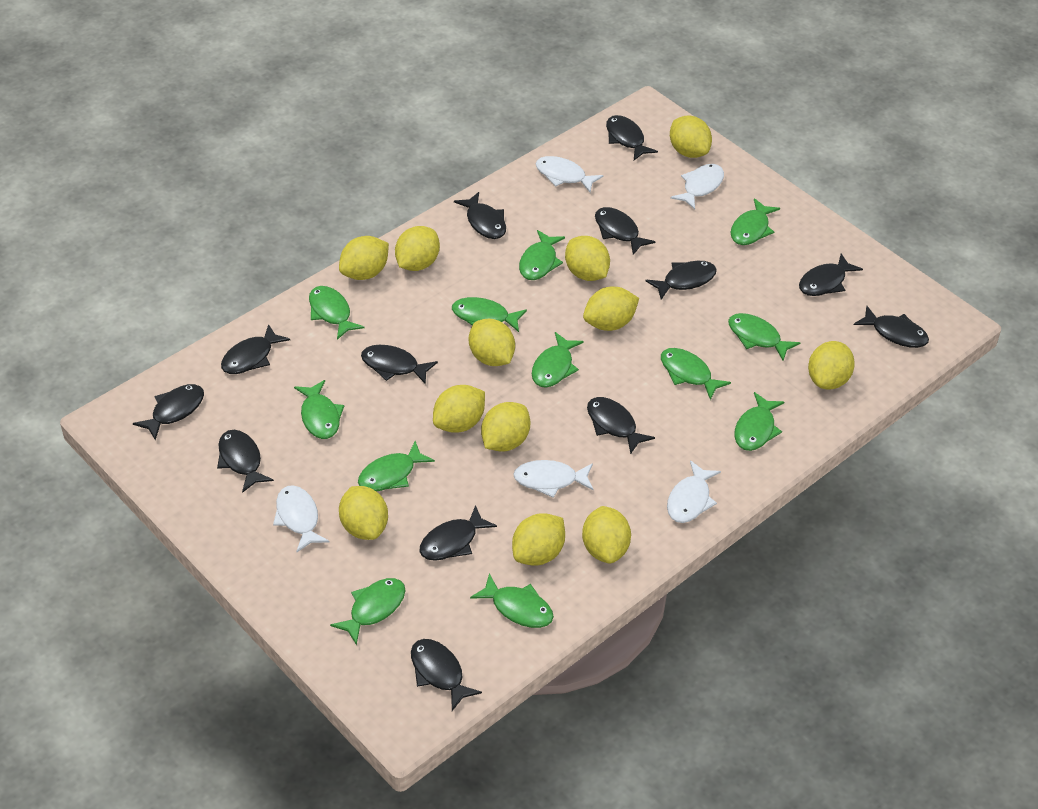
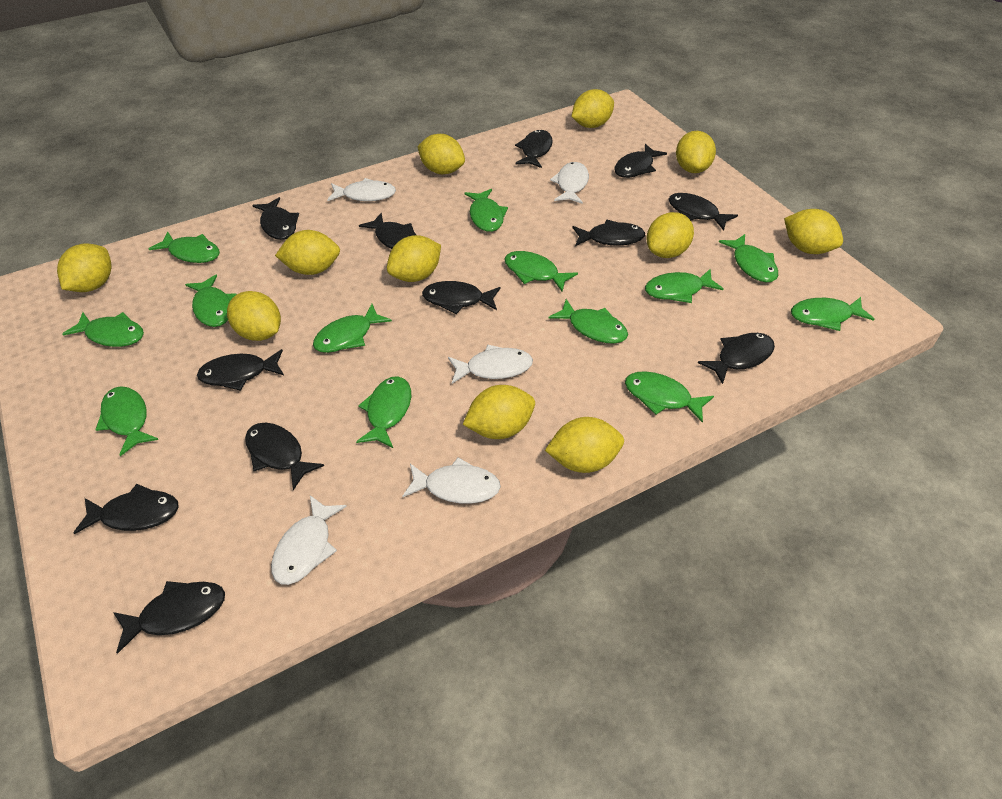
black fish: [133,384,204,440] [217,430,274,493] [221,324,290,374] [361,345,438,385] [411,639,482,711] [420,505,497,561] [454,192,506,239] [587,397,655,454] [595,207,656,255] [606,115,658,160] [646,261,717,300] [799,253,863,296] [854,306,929,348] = 13 -> [73,484,179,534] [113,581,225,654] [197,349,284,391] [245,422,324,490] [252,197,299,240] [359,213,416,249] [422,281,500,314] [515,130,553,168] [572,220,645,246] [614,144,667,178] [669,193,738,230] [698,333,775,384] = 12
green fish: [294,380,344,439] [309,286,365,340] [330,578,405,645] [358,441,435,491] [452,297,527,332] [470,573,554,628] [519,230,565,280] [532,332,584,388] [661,348,731,400] [728,313,800,361] [731,198,780,245] [734,392,784,451] = 12 -> [62,312,144,347] [95,386,159,456] [149,231,220,263] [185,274,237,327] [313,304,392,353] [356,376,411,448] [465,189,508,232] [505,251,578,292] [548,299,628,344] [625,371,714,423] [645,269,724,303] [719,234,778,282] [791,297,875,331] = 13
yellow lemon: [339,236,389,280] [339,486,388,540] [395,226,440,271] [433,385,485,433] [469,319,515,366] [481,402,530,452] [512,513,565,565] [565,236,610,281] [582,506,631,563] [583,287,639,331] [670,116,712,158] [808,341,855,390] = 12 -> [57,243,112,292] [227,291,281,341] [275,230,340,275] [387,235,441,282] [417,134,465,174] [463,385,535,439] [545,417,624,473] [572,89,614,128] [647,212,694,258] [676,131,716,173] [784,209,843,254] = 11

